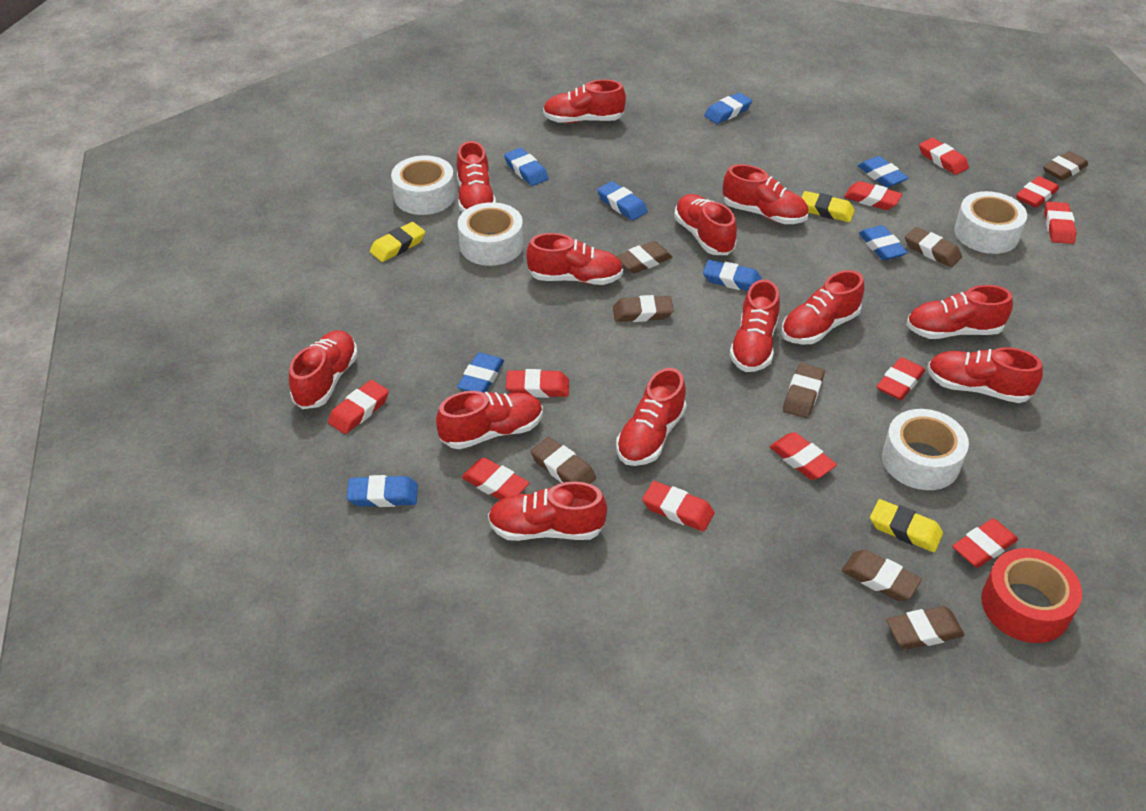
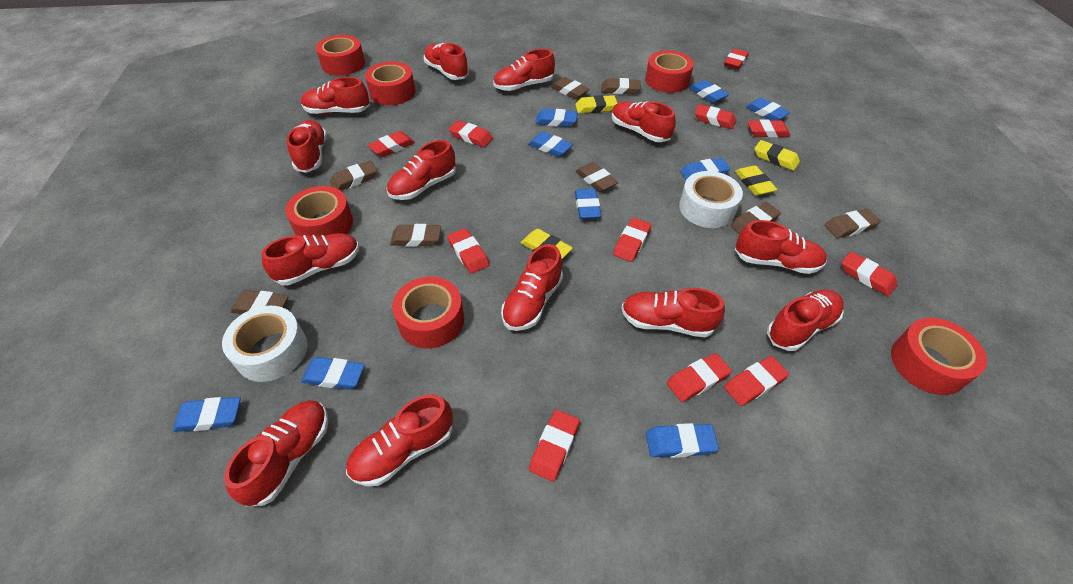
blue eraser: [347,475,418,507] [457,353,504,392] [504,148,549,186] [597,181,648,220] [703,260,762,291] [704,93,752,124] [858,156,908,188] [859,225,908,261] = 8 -> [173,397,241,432] [301,357,365,390] [528,132,573,157] [535,109,578,127] [575,189,601,219] [646,423,719,458] [680,158,731,180] [689,80,729,103] [746,97,790,121] = 9
red tape: [981,548,1082,643] = 1 -> [285,186,353,236] [316,35,365,76] [365,61,415,105] [392,277,464,348] [645,50,694,93] [891,318,987,395] = 6
white tape: [391,156,455,215] [458,202,523,266] [882,409,969,490] [954,191,1027,254] = 4 -> [222,306,308,382] [679,171,743,228] = 2
yellow eraser: [370,222,425,262] [801,191,855,222] [870,499,943,552] = 3 -> [521,229,573,259] [575,95,617,113] [735,165,777,196] [755,140,800,171] = 4

